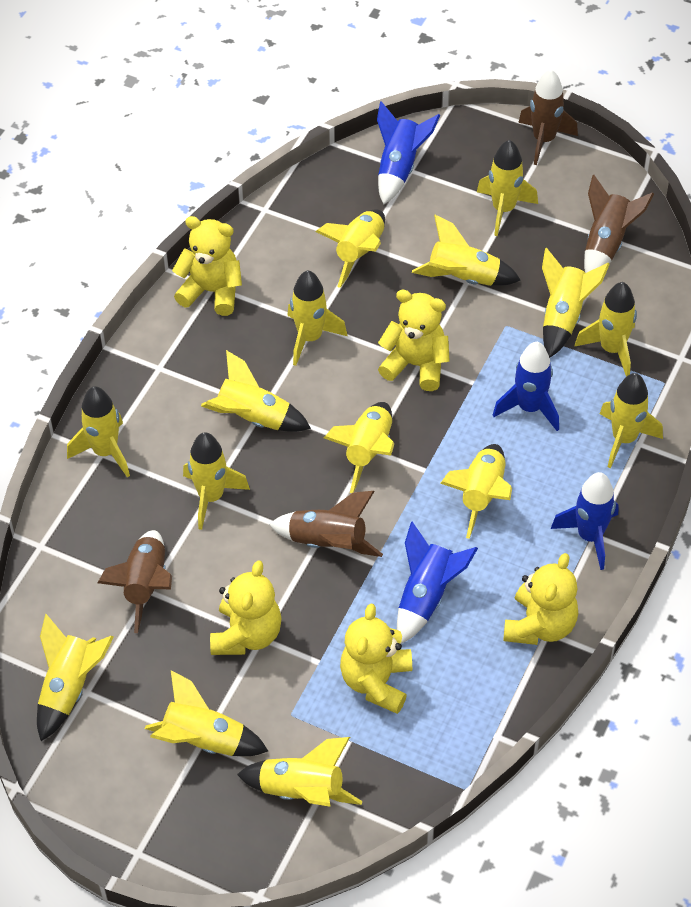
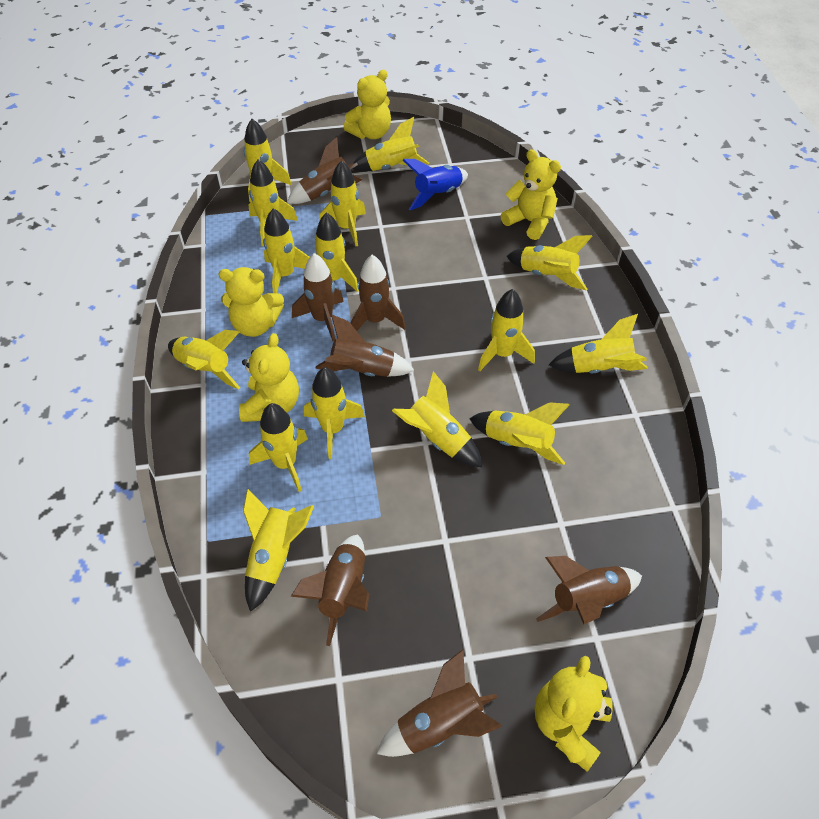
blue rocket: [377,101,440,205] [397,522,478,644] [493,342,559,431] [551,472,619,570] = 4 -> [403,159,468,210] = 1
brown rocket: [98,530,172,633] [269,491,383,557] [518,70,578,165] [584,175,654,273] = 4 -> [287,137,362,204] [291,534,369,646] [292,253,344,341] [315,314,414,377] [351,255,406,331] [376,649,502,757] [536,556,642,625] = 7

